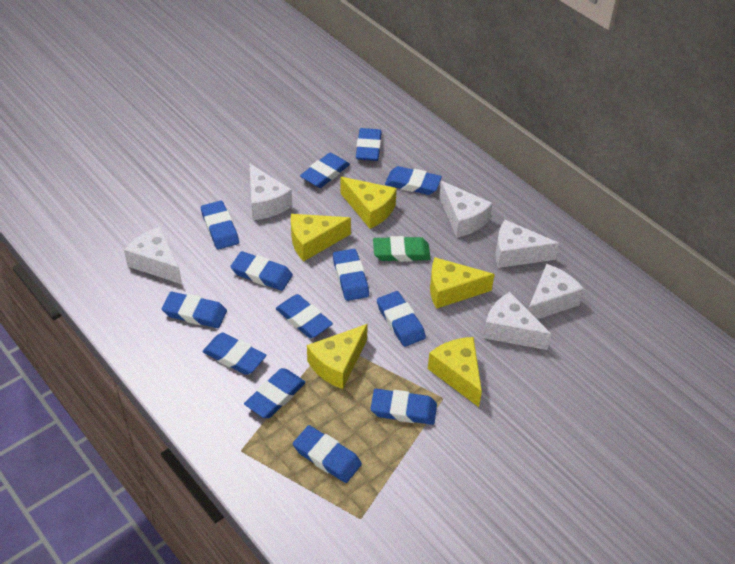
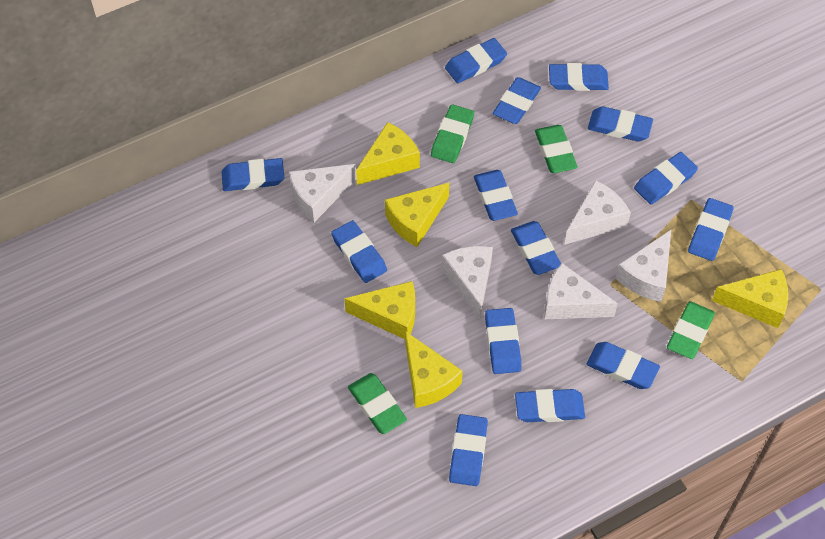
blue eraser: [162,292,227,328] [201,201,239,249] [203,333,266,375] [230,251,293,291] [244,368,306,418] [276,294,333,338] [293,425,362,483] [300,153,350,188] [333,249,369,301] [356,128,382,161] [370,389,437,425] [377,291,426,347] [385,166,442,195] = 13 -> [222,158,284,191] [331,220,387,283] [445,38,507,83] [449,414,488,486] [474,170,518,221] [485,308,522,374] [493,77,541,124] [511,221,561,275] [515,389,585,422] [549,63,609,91] [587,342,660,389] [588,106,653,142] [634,152,698,204] [688,198,734,261] = 14
green eraser: [373,236,430,262] = 1 -> [348,373,407,434] [431,104,474,163] [535,125,577,173] [667,301,715,359] = 4
white cheese: [124,226,182,284] [249,163,292,220] [439,181,493,237] [483,292,551,350] [495,220,559,268] [528,264,584,320] = 6 -> [289,164,357,222] [441,246,493,320] [544,263,618,319] [564,180,631,245] [615,230,671,302] = 5

